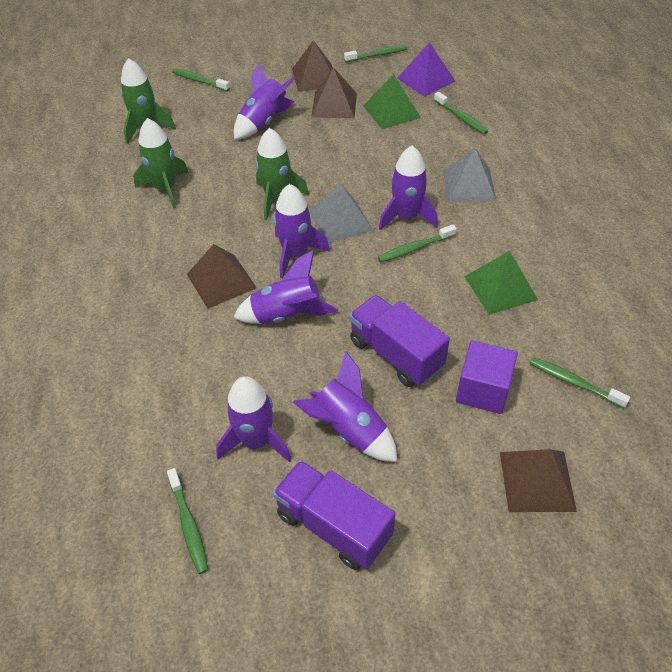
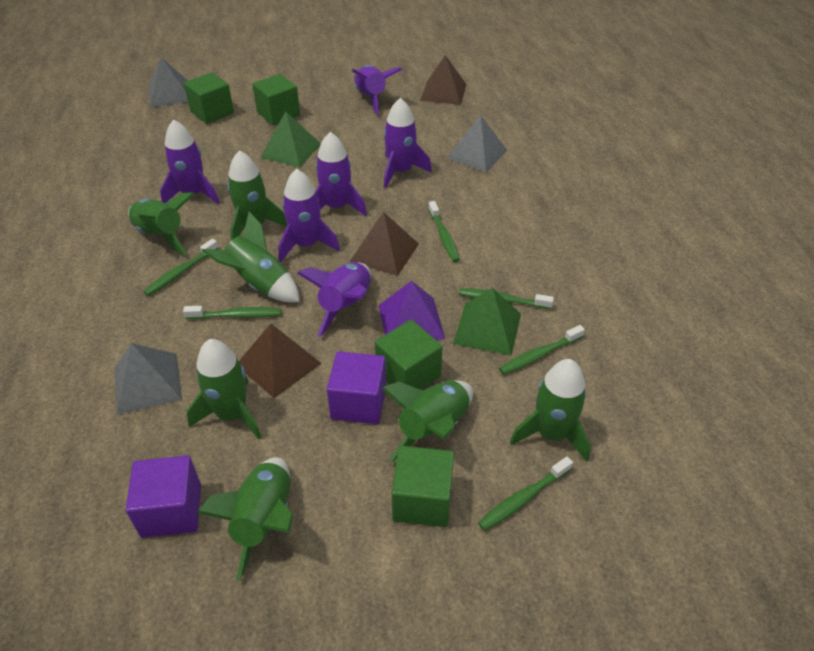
brown pyramid: [187,244,256,309] [292,40,333,92] [311,67,357,118] [500,449,577,512] = 4 -> [239,324,322,398] [349,212,419,276] [420,55,467,105] = 3
green cube: none = 0 -> [184,72,234,124] [252,74,300,126] [375,320,443,390] [392,446,454,527] = 4
green rocket: [121,58,176,144] [133,118,189,209] [255,128,309,220] = 3 -> [128,192,195,255] [187,339,262,440] [196,457,293,581] [202,211,300,302] [228,150,287,241] [381,380,473,463] [510,359,591,462] = 7
grey pyramid: [310,183,373,243] [443,148,496,202] = 2 -> [115,343,182,415] [149,57,188,107] [447,115,508,172] = 3
purple cube: [456,340,518,414] = 1 -> [125,455,201,538] [327,351,386,424] = 2
purple truck: [273,460,395,570] [349,295,450,387] = 2 -> none = 0

